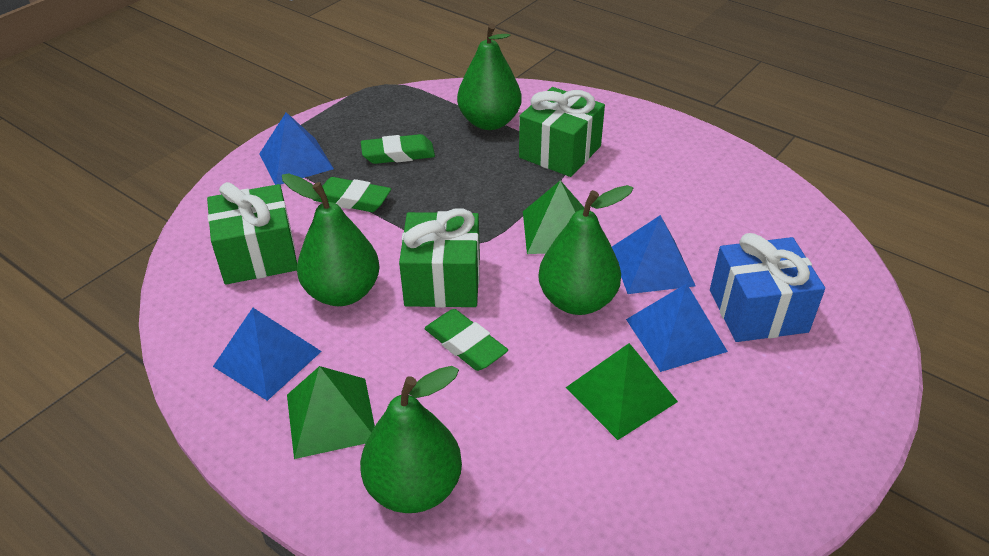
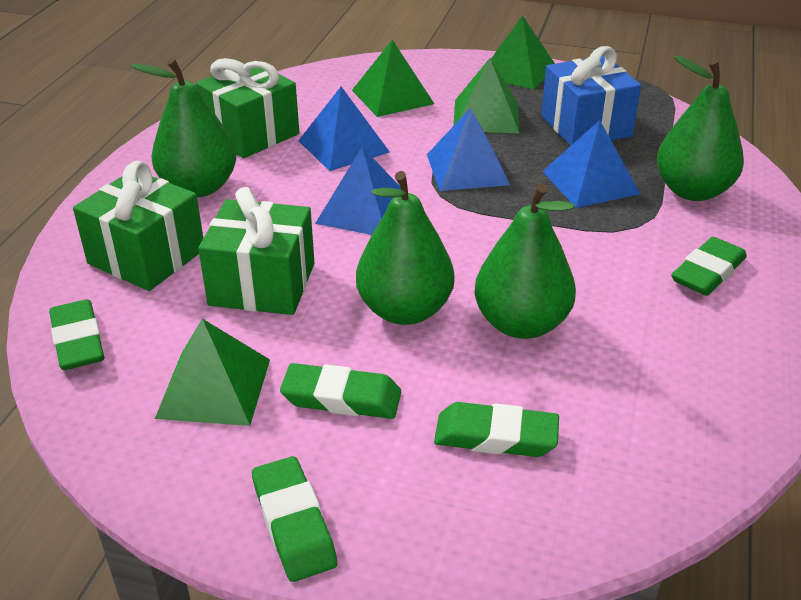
green eraser: [314,177,391,212] [361,134,435,164] [425,309,508,371] = 3 -> [49,299,104,370] [252,456,337,582] [280,363,401,419] [434,402,559,457] [671,237,747,296] = 5
green pyramid: [287,366,375,459] [523,180,584,254] [566,343,678,440] = 3 -> [155,319,270,426] [352,40,434,117] [453,58,519,133] [491,15,555,90] = 4

